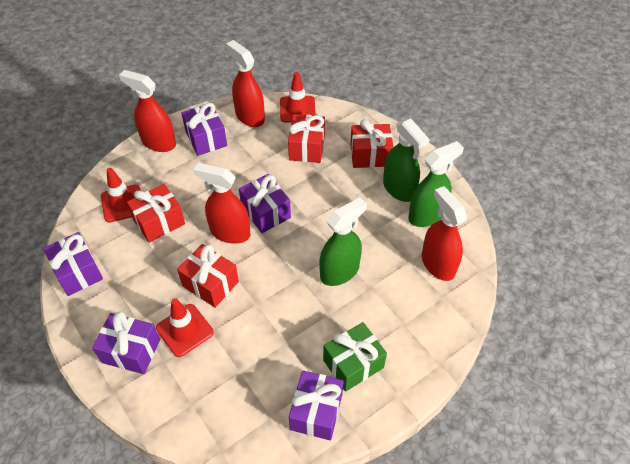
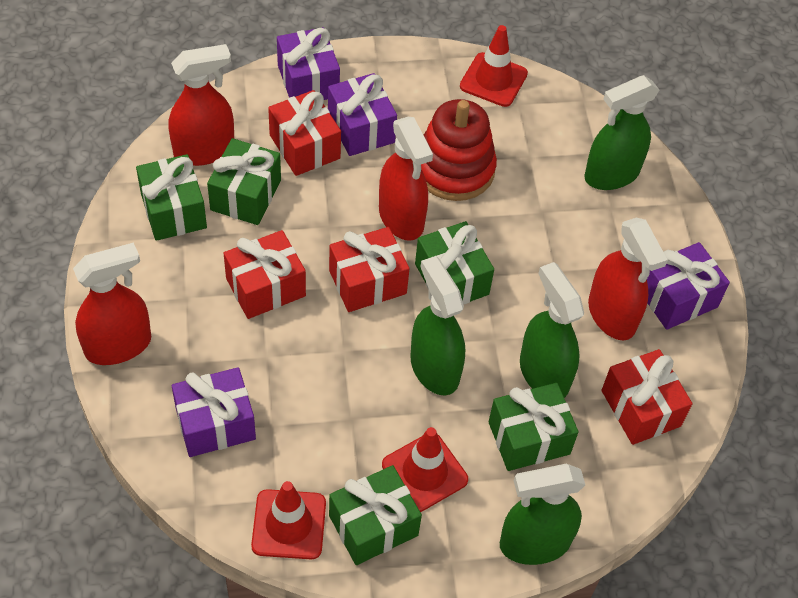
green gift: [323,322,387,392] = 1 -> [136,154,207,241] [207,138,281,225] [329,465,422,565] [415,221,494,305] [489,383,578,471] = 5
green spray bottle: [319,197,367,286] [383,118,430,202] [408,141,464,227] = 3 -> [410,256,465,395] [500,464,585,565] [520,262,584,398] [584,75,659,190] = 4
purple gift: [43,232,103,296] [92,312,160,374] [181,103,227,156] [239,174,291,233] [289,371,344,440] = 5 -> [172,367,256,457] [277,27,340,100] [328,73,397,156] [647,242,730,330] = 4
red stacking toy: none = 0 -> [421,99,497,201] = 1

